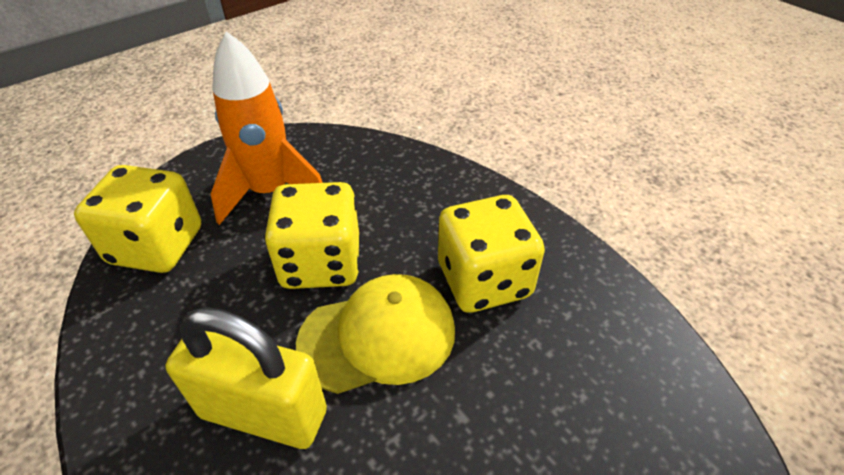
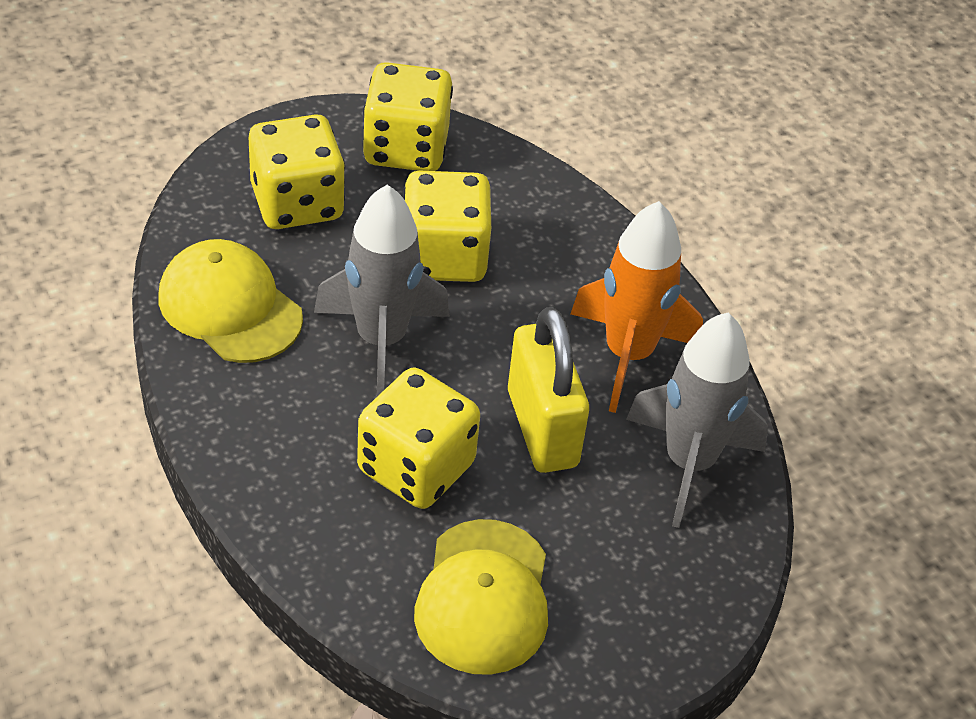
grey rocket: none = 0 -> [314,185,450,396] [626,313,768,528] = 2
yellow cap: [296,274,455,394] = 1 -> [159,239,303,363] [414,519,548,675] = 2
yellow dice: [74,165,201,273] [265,182,360,289] [438,195,545,313] = 3 -> [249,114,345,229] [357,368,480,509] [362,62,453,171] [403,171,491,282] = 4

